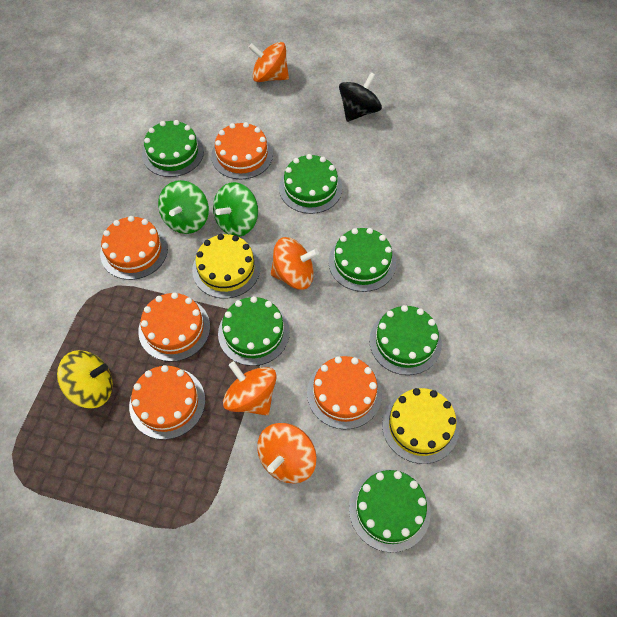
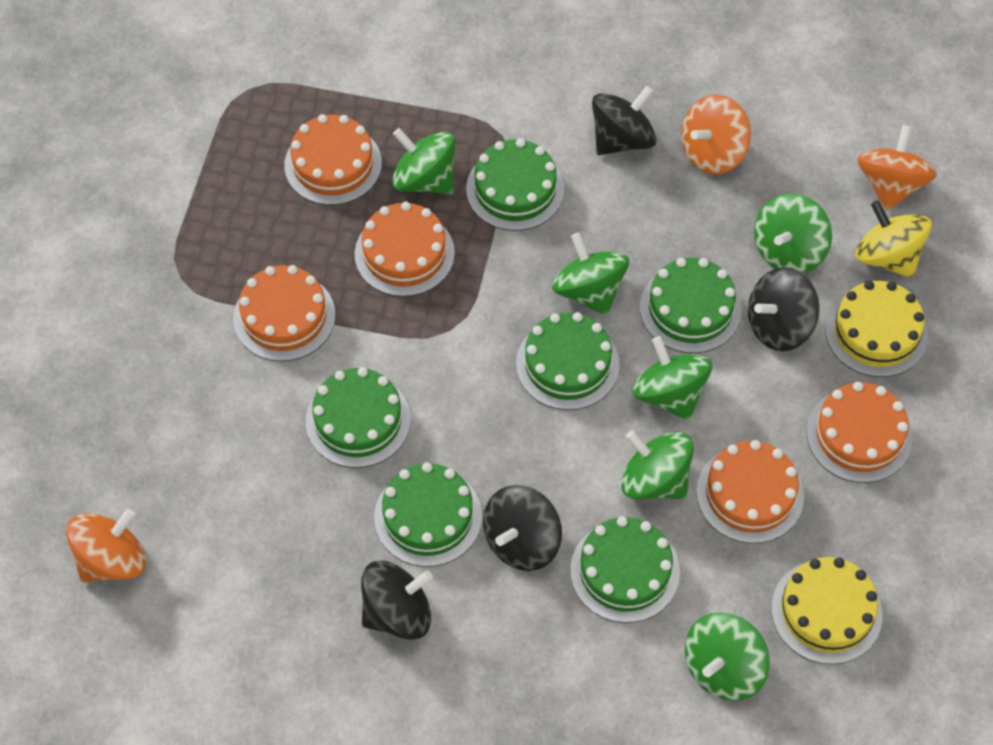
black spinning top: [339,72,382,122] = 1 -> [361,561,433,640] [483,485,562,571] [592,86,657,155] [748,268,820,351] = 4
green spinning top: [158,180,209,234] [213,182,258,237] = 2 -> [392,128,456,194] [552,233,629,316] [621,431,694,500] [632,336,712,420] [685,612,770,701] [754,193,832,273] = 6
orange spinning top: [223,361,277,416] [248,42,289,82] [257,423,317,483] [271,237,319,290] = 4 -> [66,509,146,583] [681,94,751,175] [857,125,937,211] = 3

